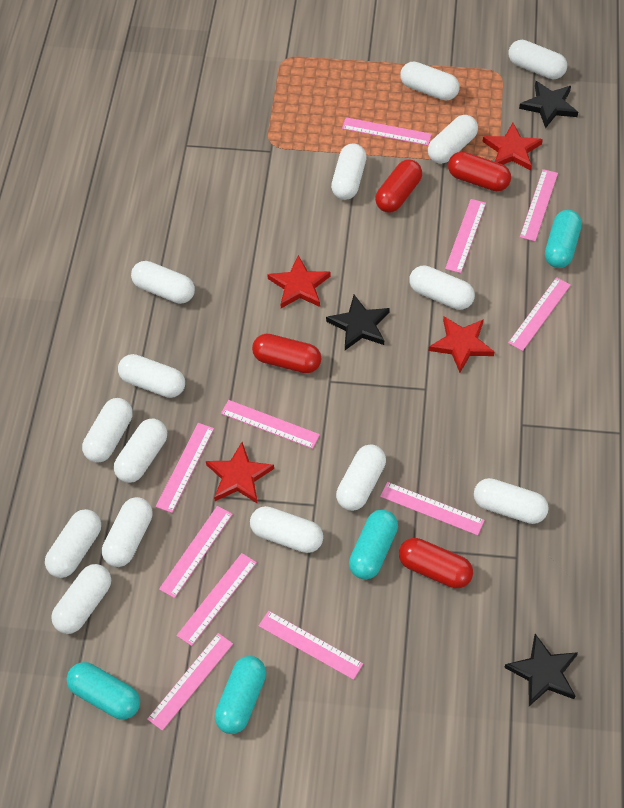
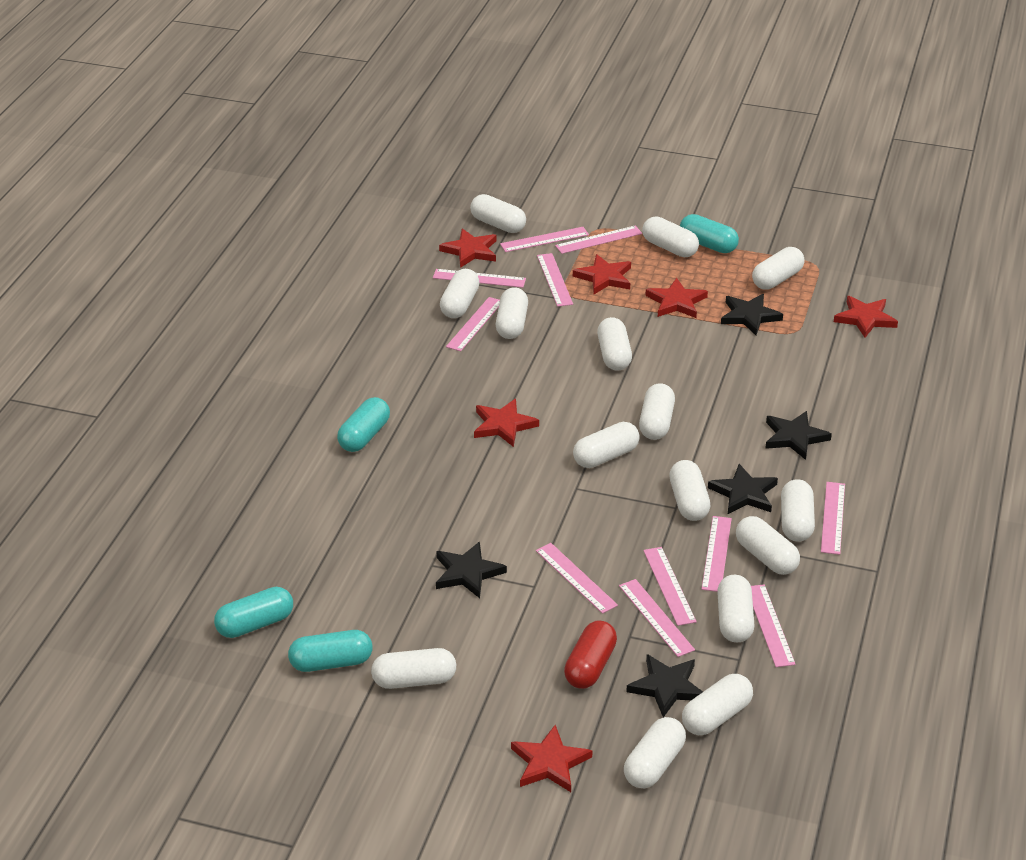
black star: [326,295,390,350] [504,634,578,706] [519,81,578,129] = 3 -> [436,541,507,598] [626,654,703,717] [708,464,778,514] [721,294,783,335] [765,411,832,460] = 5
red capsule: [252,334,321,373] [375,159,422,213] [399,538,473,588] [448,152,511,191] = 4 -> [564,620,617,689] = 1
red star: [206,442,274,504] [267,255,331,308] [429,316,494,373] [482,123,543,170] = 4 -> [439,229,496,268] [474,399,539,447] [511,725,592,792] [573,254,631,294] [645,278,708,318] [834,296,898,338] = 6

